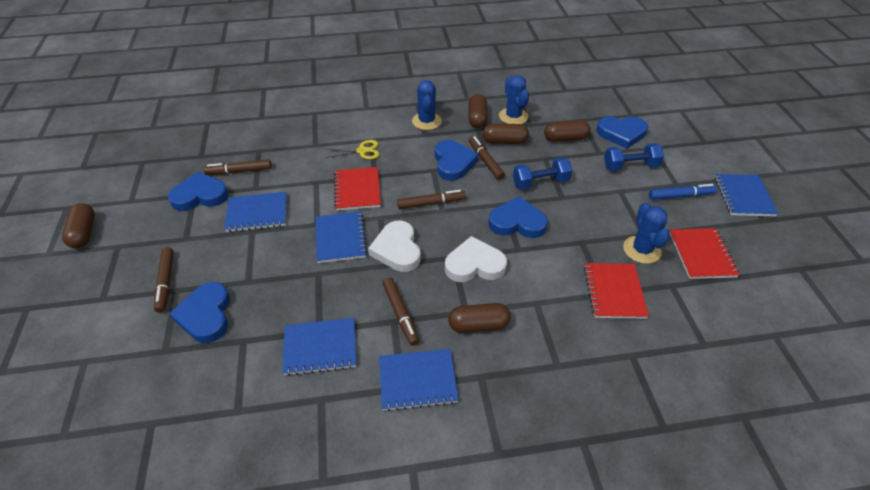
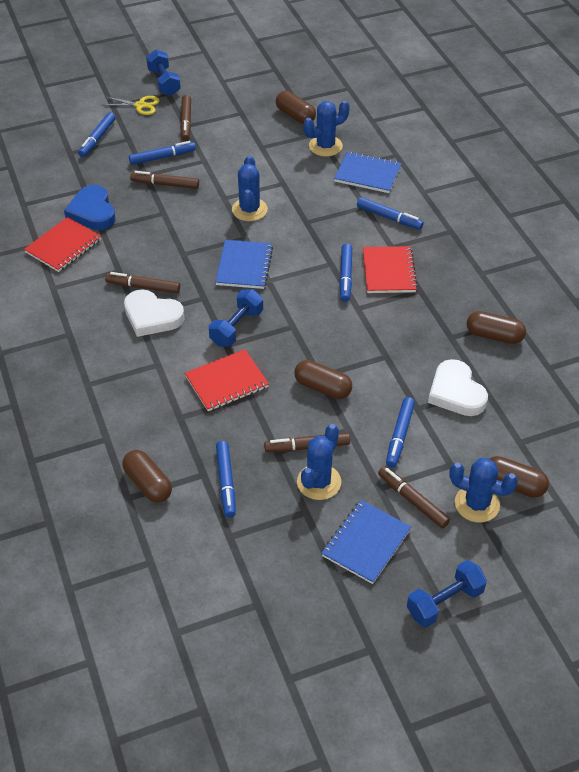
blue cactus: [412,80,442,130] [499,75,529,124] [623,202,669,264] = 3 -> [232,156,268,221] [297,424,341,500] [303,101,350,157] [449,458,518,522] = 4
blue dumbbell: [513,157,572,190] [604,143,664,171] = 2 -> [146,49,181,96] [209,289,263,347] [407,560,487,627] = 3
blue heart: [168,172,229,211] [169,282,230,343] [435,140,478,181] [488,196,548,238] [597,117,648,149] = 5 -> [64,185,116,230] = 1
blue marker: [649,184,717,200] = 1 -> [78,112,116,157] [129,141,196,165] [216,441,236,518] [339,244,352,302] [357,197,424,230] [386,397,415,468] = 6
blue notebook: [224,192,287,232] [282,318,356,376] [315,211,367,263] [379,349,459,411] [715,174,778,217] = 5 -> [215,240,273,289] [321,500,411,584] [334,152,401,193] = 3

